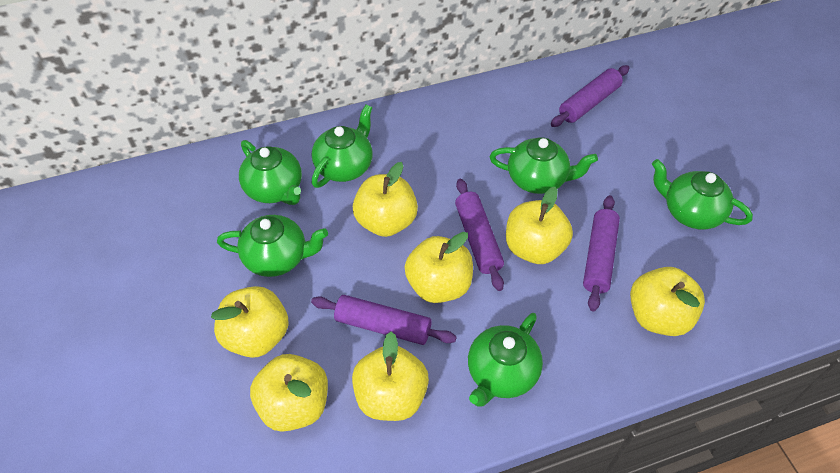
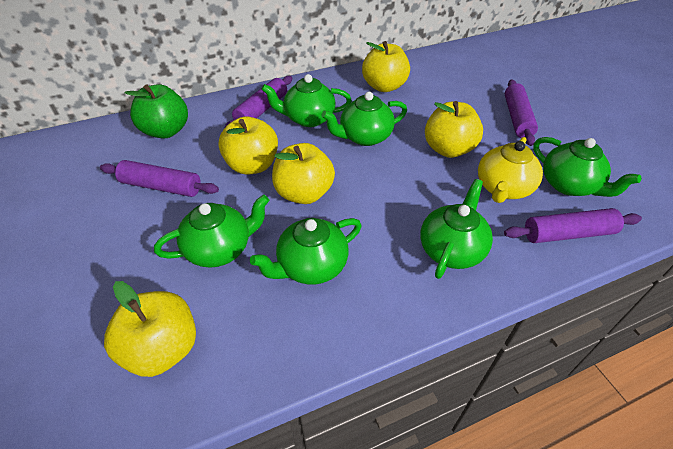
green apple: none = 0 -> [125,84,188,139] = 1
yellow apple: [211,286,289,358] [250,354,328,432] [352,332,429,421] [353,162,418,237] [404,232,473,303] [506,187,573,264] [630,267,705,336] = 7 -> [104,281,196,377] [218,117,278,175] [272,143,335,204] [362,41,410,92] [425,101,483,158] = 5
yellow teapot: none = 0 -> [478,137,543,203] = 1

